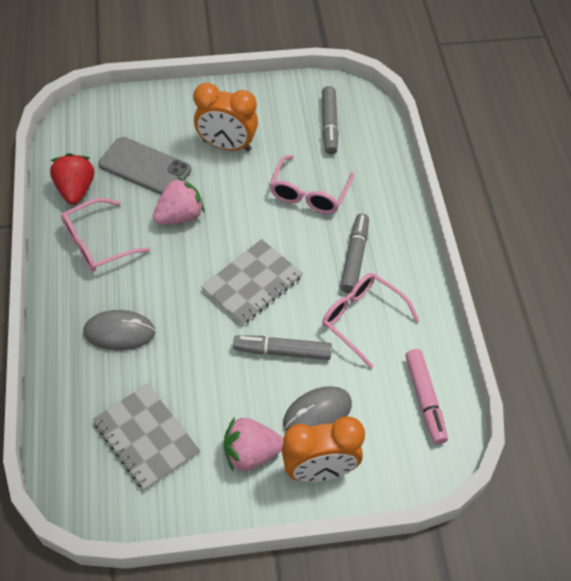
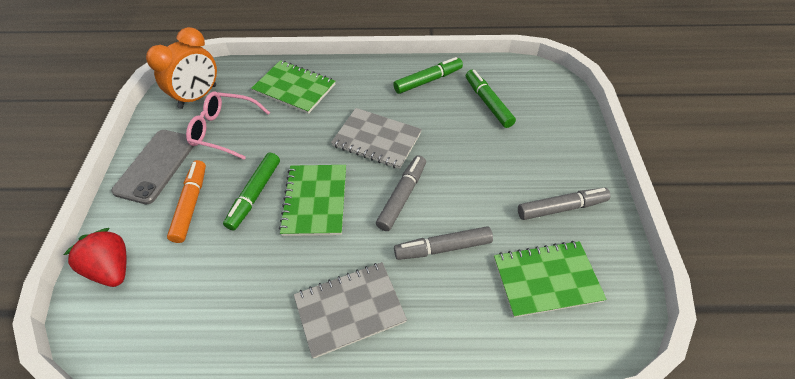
green marker: none = 0 -> [223,153,280,230] [393,57,463,94] [466,70,516,128] = 3
green notebook: none = 0 -> [251,60,335,114] [279,165,346,236] [494,241,607,318] = 3
grey mouse: [83,310,156,351] [283,386,352,431] = 2 -> none = 0
orange clock: [193,82,258,151] [282,416,365,482] = 2 -> [146,27,217,109] = 1
orange marker: none = 0 -> [167,160,206,243] = 1
pink glasses: [61,198,151,272] [270,155,354,214] [322,273,419,368] = 3 -> [186,91,270,160] = 1
pink marker: [405,349,448,444] = 1 -> none = 0
pink strawberry: [153,177,205,225] [224,418,283,471] = 2 -> none = 0

